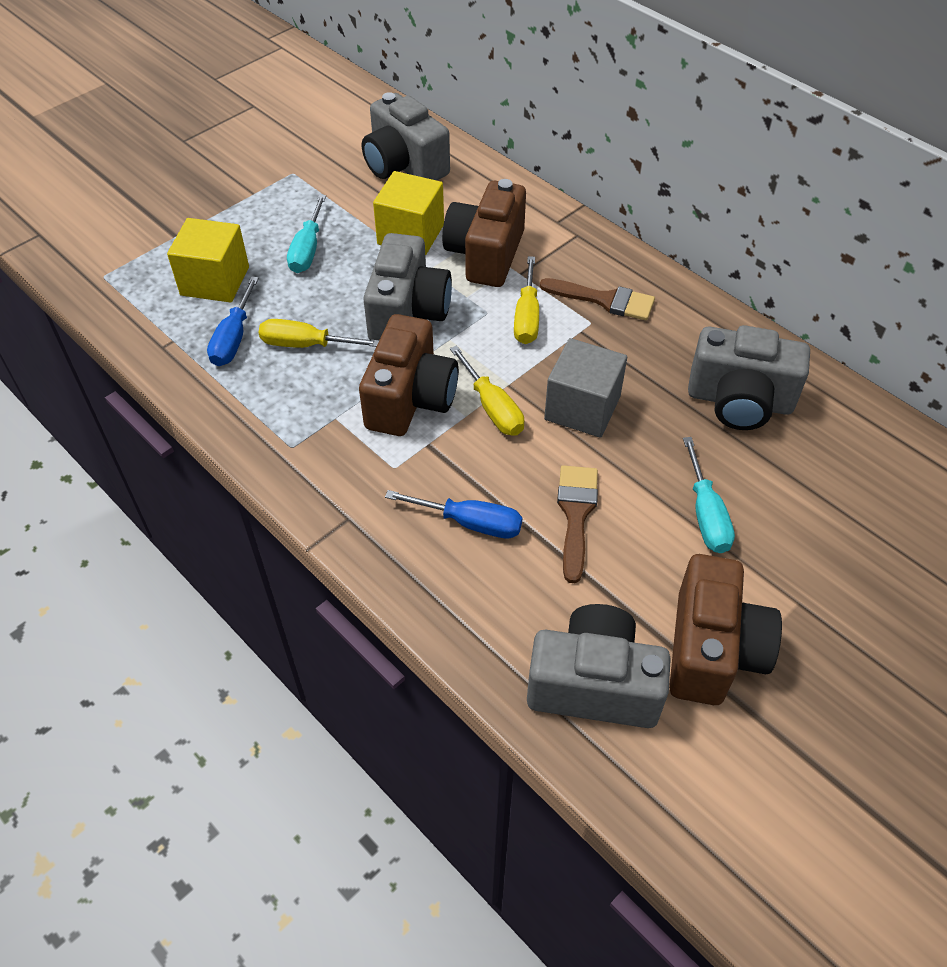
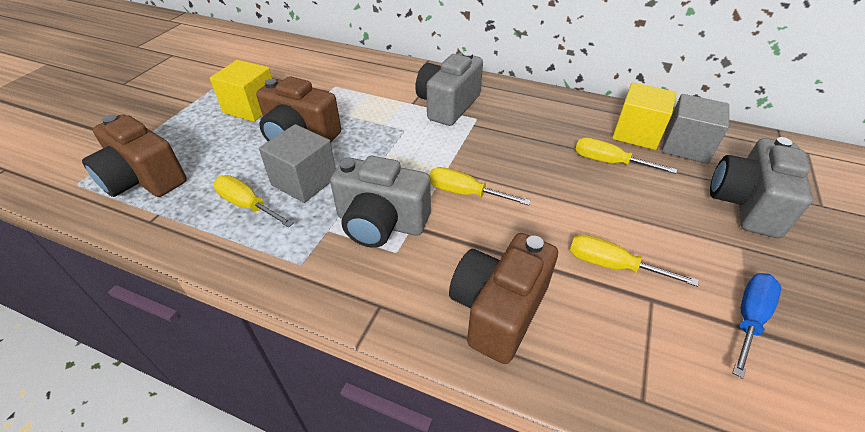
blue screwdriver: [207,276,259,366] [385,490,522,539] = 2 -> [732,273,781,379] = 1
brown brush: [540,278,655,321] [557,465,598,583] = 2 -> none = 0
grey camera: [362,92,450,180] [363,233,452,340] [527,604,671,728] [688,325,810,430] = 4 -> [330,156,431,248] [415,51,483,126] [710,137,813,238] = 3
grey cube: [544,338,627,438] = 1 -> [259,124,336,203] [662,94,729,164] = 2
turquoise screwdriver: [287,195,326,273] [683,437,735,553] = 2 -> none = 0
yellow screwdriver: [258,319,379,348] [450,345,524,436] [514,256,539,344] = 3 -> [213,175,294,228] [429,167,531,205] [570,234,699,287] [575,137,677,174] = 4

